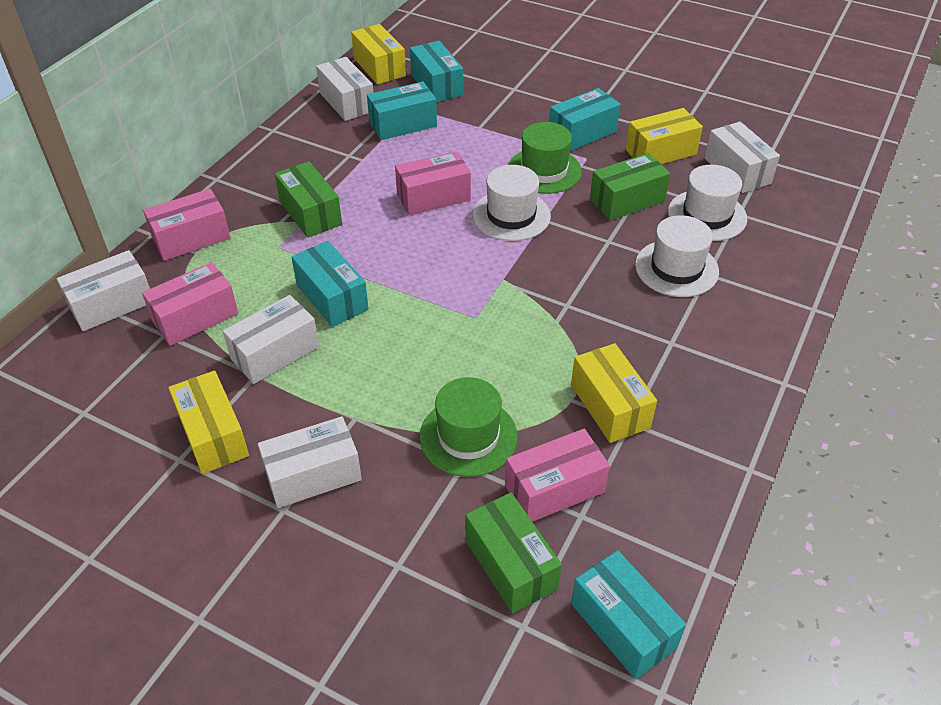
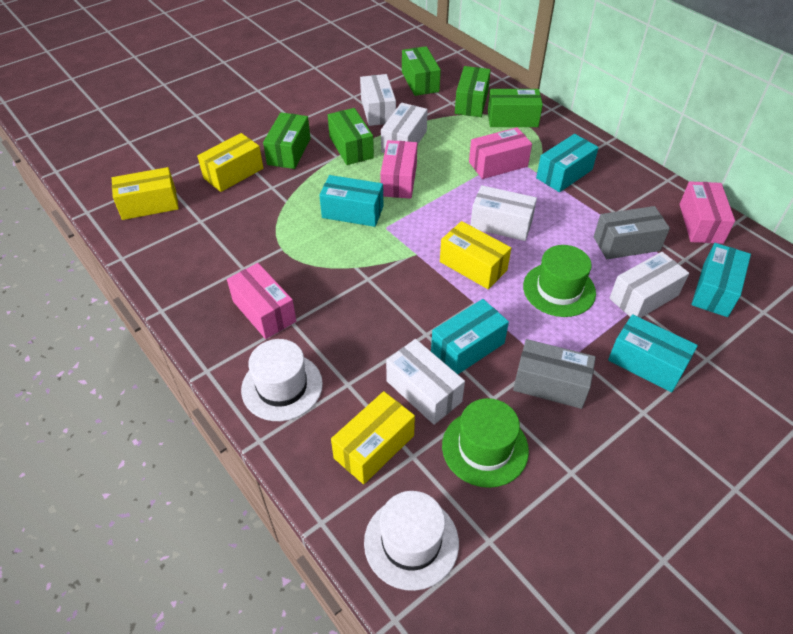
green box: [275,161,342,238] [465,493,562,614] [590,153,670,220] = 3 -> [263,112,311,169] [328,108,374,165] [402,46,441,96] [455,66,491,117] [488,89,543,127] = 5
grey box: none = 0 -> [513,339,596,409] [594,206,670,259] = 2
white hat: [472,165,551,241] [635,215,719,297] [668,165,747,241] = 3 -> [241,339,323,421] [364,491,459,591] = 2

